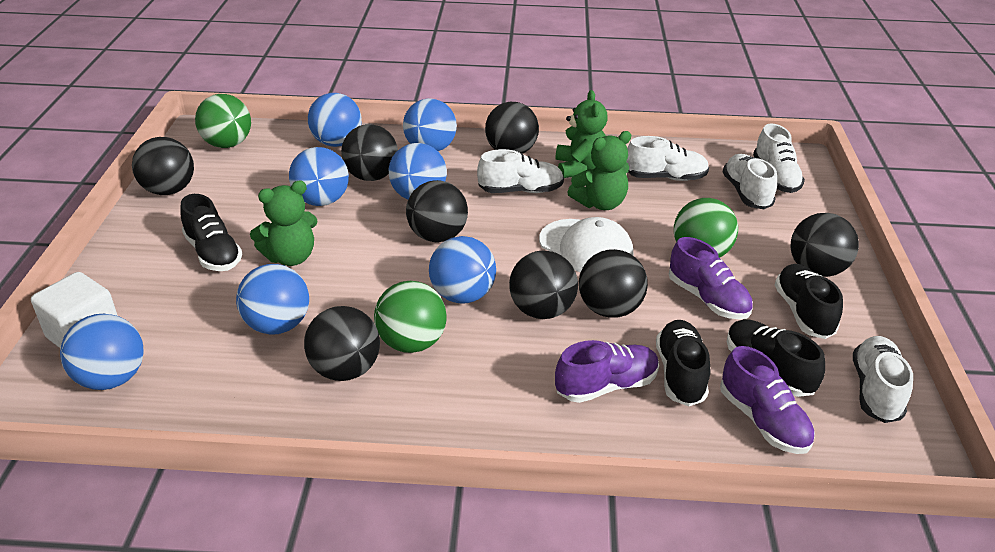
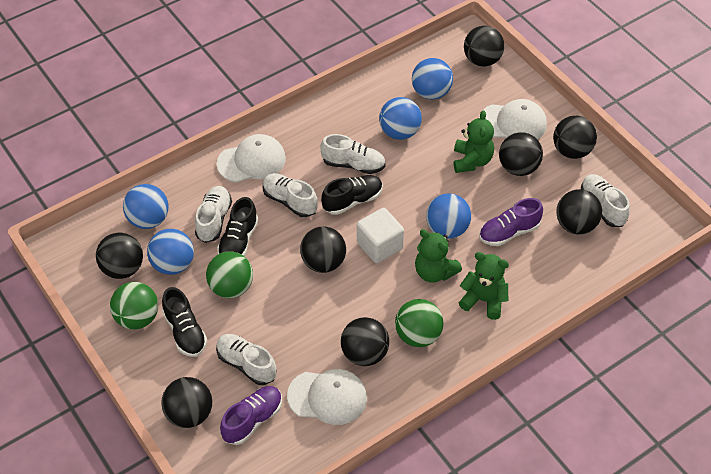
black shoe: [180,194,243,271] [656,320,710,406] [727,319,825,397] [775,264,843,339] = 4 -> [162,287,207,357] [217,197,258,257] [321,175,383,215] = 3
blue ball: [60,314,143,390] [236,264,309,335] [289,147,349,206] [308,93,362,147] [389,143,447,200] [403,98,457,151] [429,236,496,304] = 7 -> [123,184,169,229] [147,229,194,275] [379,97,422,140] [412,58,453,100] [426,193,471,239] = 5
purple shoe: [555,340,659,403] [669,237,753,320] [720,346,815,454] = 3 -> [220,386,282,445] [479,198,543,246] = 2
white cap: [539,217,633,273] = 1 -> [217,134,286,183] [287,369,367,425] [479,99,547,139] = 3

